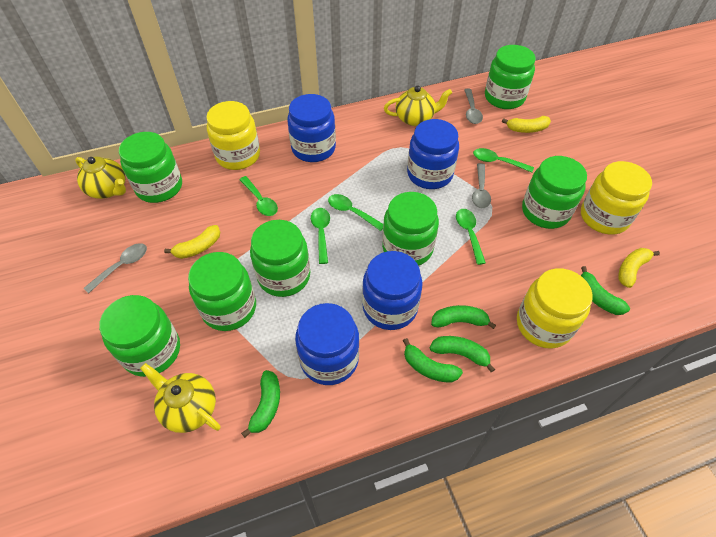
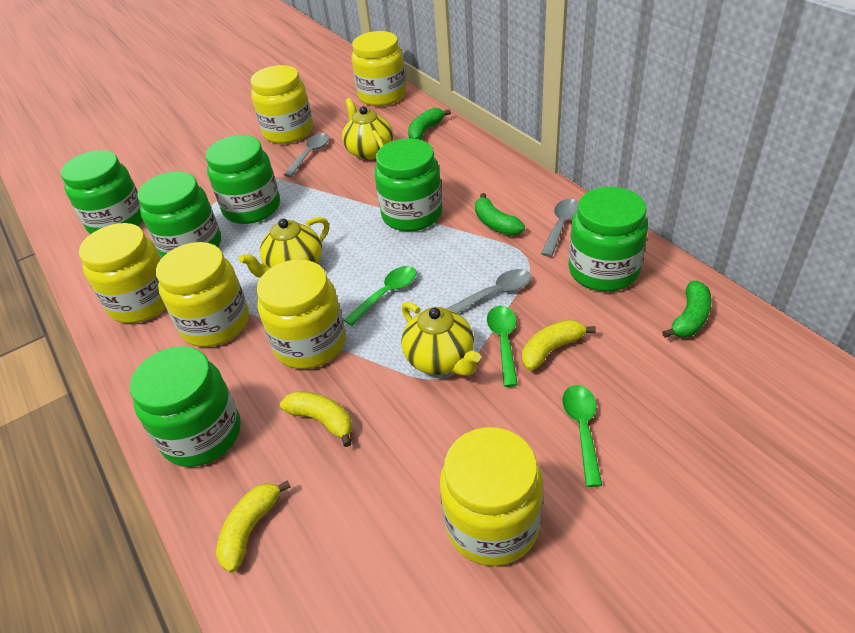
blue jar: [287,94,336,162] [295,303,359,385] [362,251,423,330] [407,119,459,189] = 4 -> none = 0
green banana: [241,370,280,438] [403,338,463,383] [430,336,495,373] [431,305,496,329] [581,266,630,315] = 5 -> [408,108,451,140] [475,193,525,235] [662,281,711,338] = 3
green jar: [99,295,180,377] [119,132,182,203] [188,252,256,331] [250,220,310,297] [382,192,439,266] [485,45,536,109] [522,156,587,229] = 7 -> [61,150,143,234] [130,346,241,467] [137,172,221,257] [206,135,280,224] [374,138,442,231] [568,187,648,292] = 6
green spoon: [239,176,278,216] [311,208,330,264] [328,194,383,231] [456,209,486,265] [473,148,534,172] = 5 -> [344,266,417,326] [487,306,518,387] [562,385,602,487] = 3
yellow jar: [206,101,260,170] [517,268,593,349] [581,161,652,235] = 3 -> [79,223,166,323] [156,242,249,347] [251,65,313,144] [257,259,346,369] [352,31,406,106] [440,427,543,566] = 6

